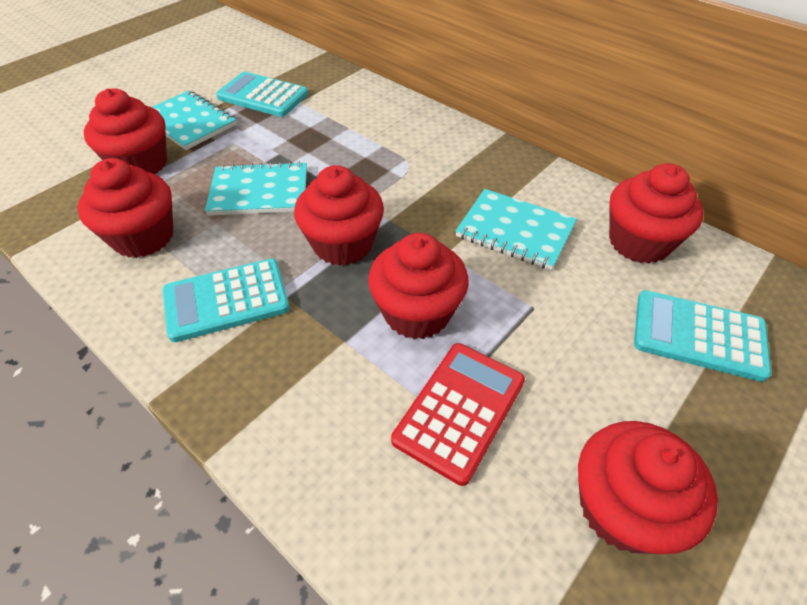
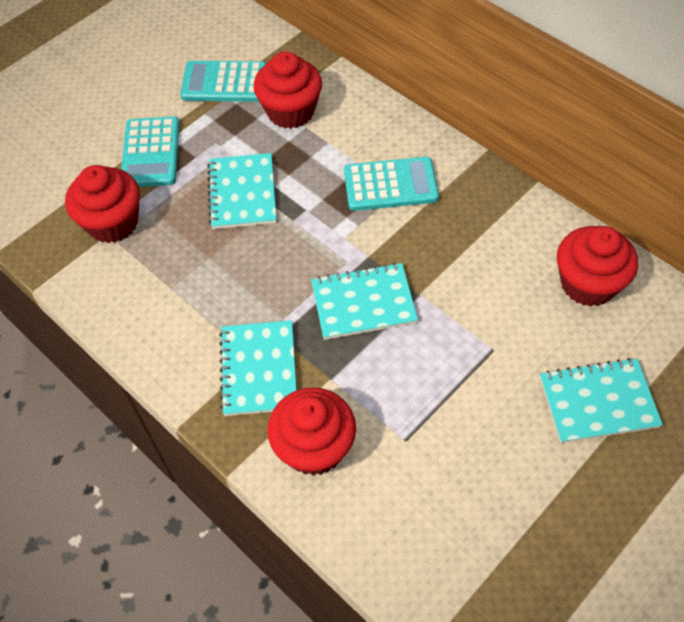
red calculator: [391,343,525,486] = 1 -> none = 0
red cupcake: [77,158,173,258] [84,88,167,174] [294,165,384,266] [368,233,469,340] [578,421,718,554] [609,163,703,264] = 6 -> [65,165,140,243] [254,51,322,129] [267,387,356,476] [557,226,638,307] = 4
turquoise notebook: [152,91,237,150] [205,161,307,216] [456,189,577,270] = 3 -> [208,153,277,229] [219,320,297,416] [311,263,418,340] [540,358,663,443] = 4

